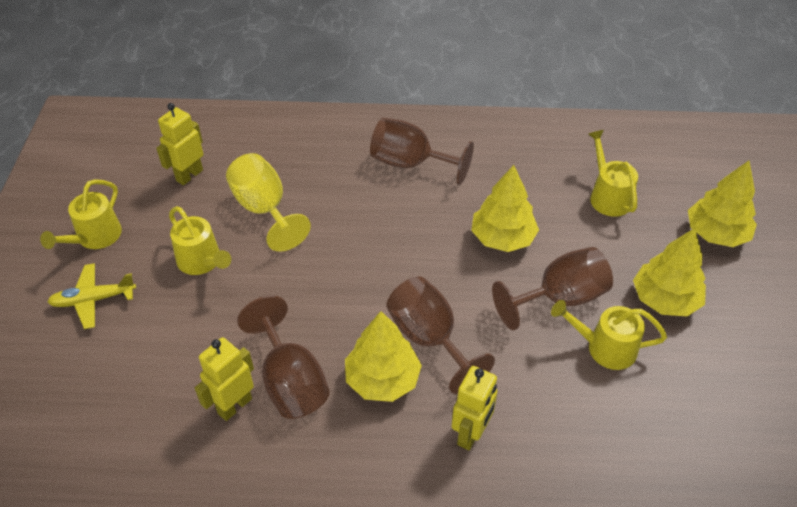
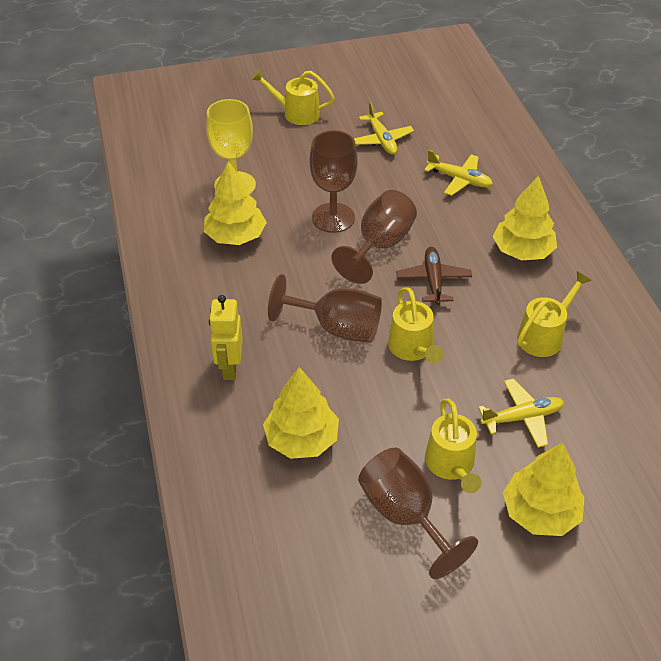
brown plane: none = 0 -> [396,247,472,305] = 1
yellow plane: [47,263,136,329] = 1 -> [354,102,414,155] [424,150,493,196] [478,379,564,448] = 3
yellow robot: [156,103,203,185] [195,337,254,421] [452,366,497,451] = 3 -> [209,295,243,380] = 1

